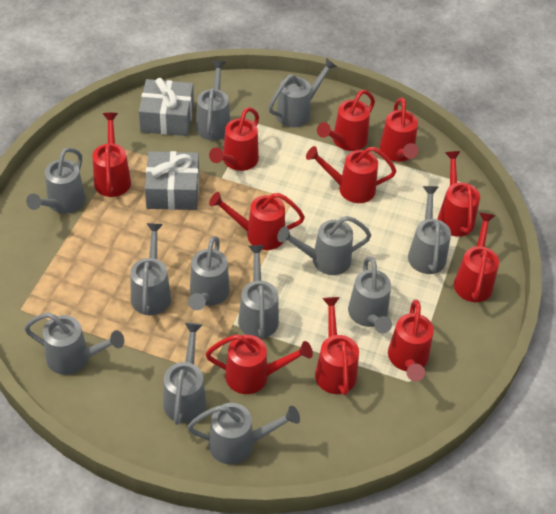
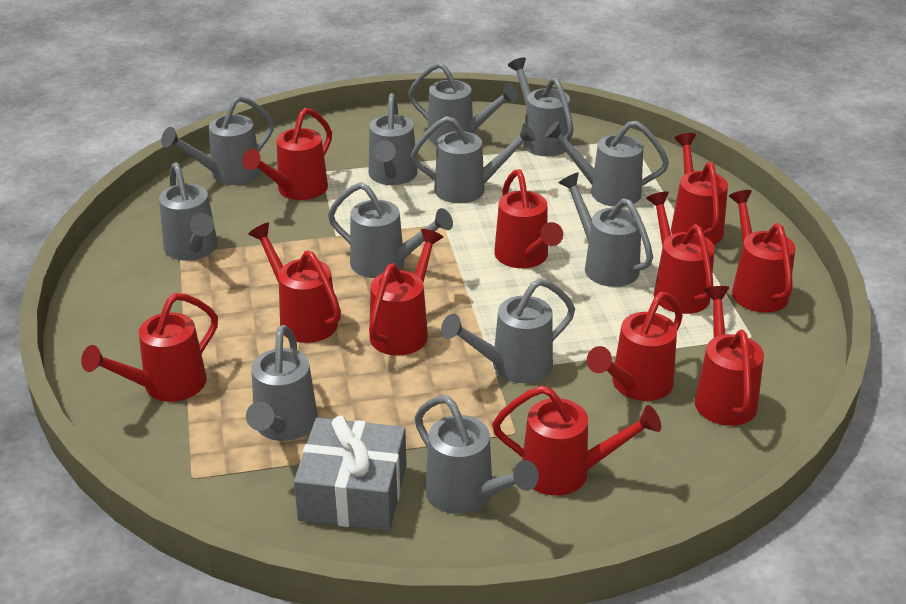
grey gift: [139,78,194,136] [145,151,199,210] = 2 -> [294,416,407,531] = 1

